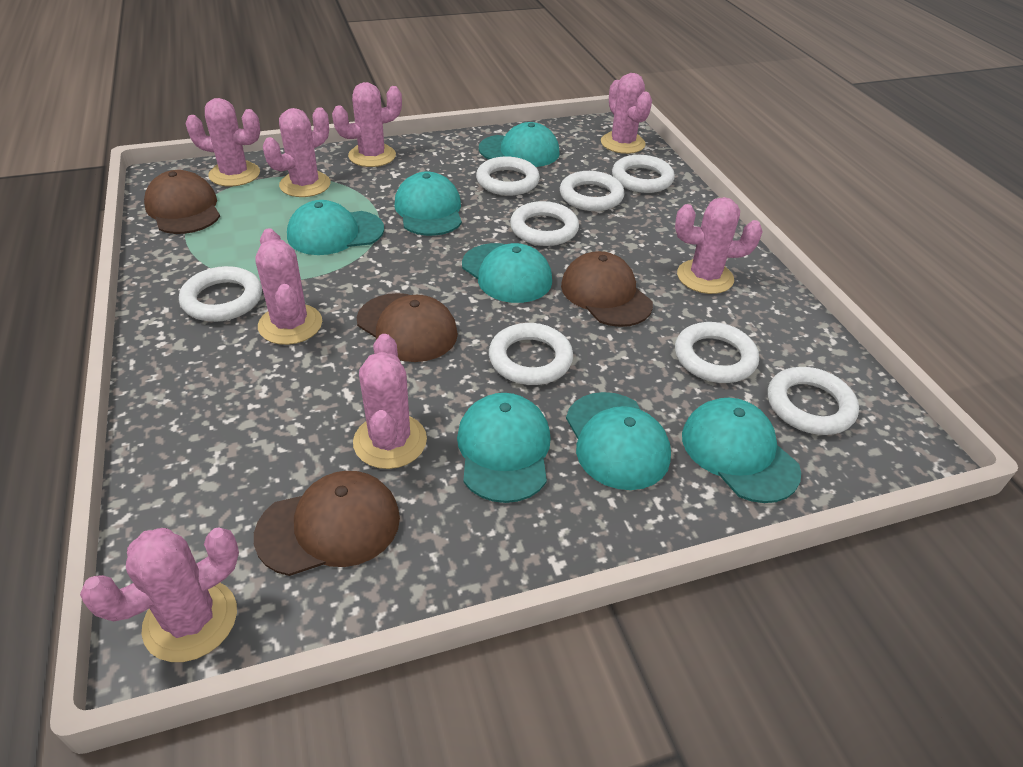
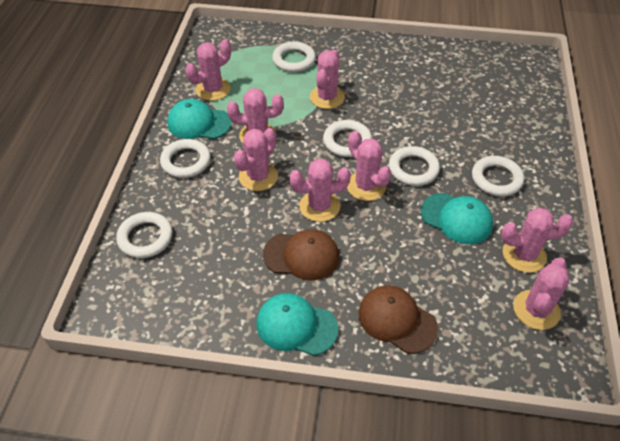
brown cap: [144,170,220,234] [254,471,400,576] [357,293,458,362] [561,251,653,327] = 4 -> [263,229,339,280] [358,285,438,354] = 2
turquoise cap: [287,200,384,255] [394,172,462,236] [457,393,551,503] [462,243,552,303] [479,122,560,167] [566,392,671,490] [682,398,801,503] = 7 -> [167,99,232,139] [257,293,338,356] [421,193,493,244] = 3
white ring: [179,266,262,322] [476,156,540,196] [489,323,573,385] [510,201,579,246] [560,171,624,211] [612,155,675,193] [675,322,759,383] [768,367,859,435] = 8 -> [116,212,173,258] [160,139,211,178] [272,41,316,72] [323,120,372,157] [389,146,440,186] [472,156,524,196] = 6

